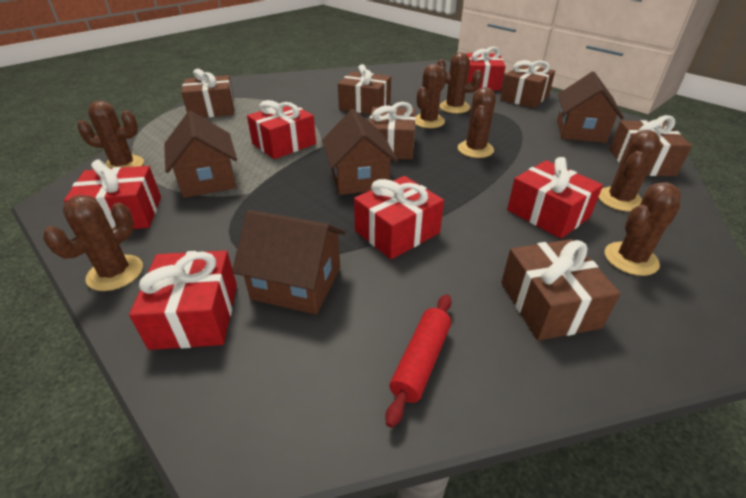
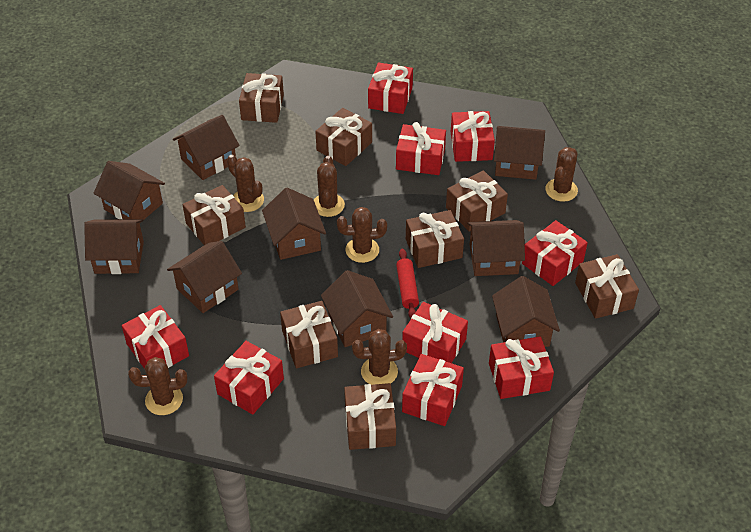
brown cactus: [43,195,143,291] [77,100,144,168] [415,64,447,128] [437,52,482,113] [458,87,496,158] [598,130,661,211] [605,182,682,276] = 7 -> [128,357,187,415] [227,155,264,212] [314,156,345,217] [337,207,387,263] [352,329,407,385] [545,147,578,202] = 6
brown gift: [181,69,235,118] [338,64,391,114] [369,102,416,160] [500,60,555,108] [501,239,621,341] [609,115,692,176] = 6 -> [183,185,246,245] [239,73,284,123] [280,301,338,368] [315,108,372,166] [344,383,396,450] [406,210,464,268] [446,171,508,232] [575,254,639,319] = 8
brown house: [164,111,237,198] [232,210,346,314] [322,109,398,195] [557,72,624,143] = 4 -> [84,219,144,274] [94,161,165,223] [167,241,242,313] [173,115,240,180] [262,188,326,260] [321,270,393,347] [468,220,525,276] [492,276,560,347] [494,126,545,180] = 9
red gift: [64,159,161,229] [129,250,237,350] [247,100,316,159] [354,176,444,259] [467,47,506,91] [507,157,603,239] = 6 -> [122,305,189,369] [214,341,284,415] [368,62,413,114] [396,122,446,175] [402,302,468,363] [402,354,464,426] [451,111,495,162] [489,337,554,399] [522,220,588,286] = 9

